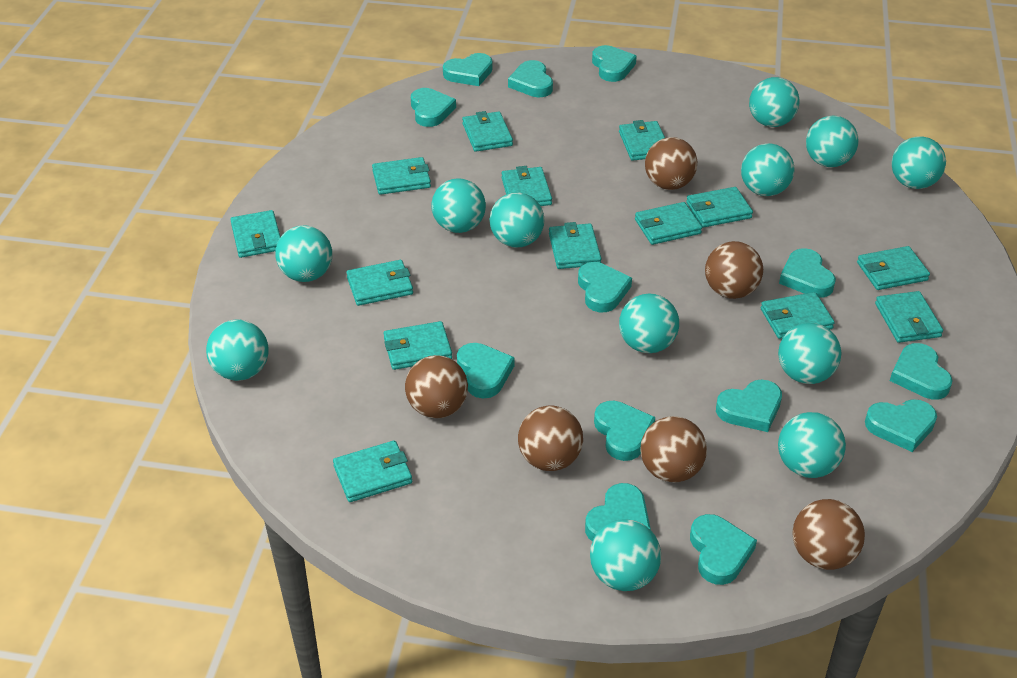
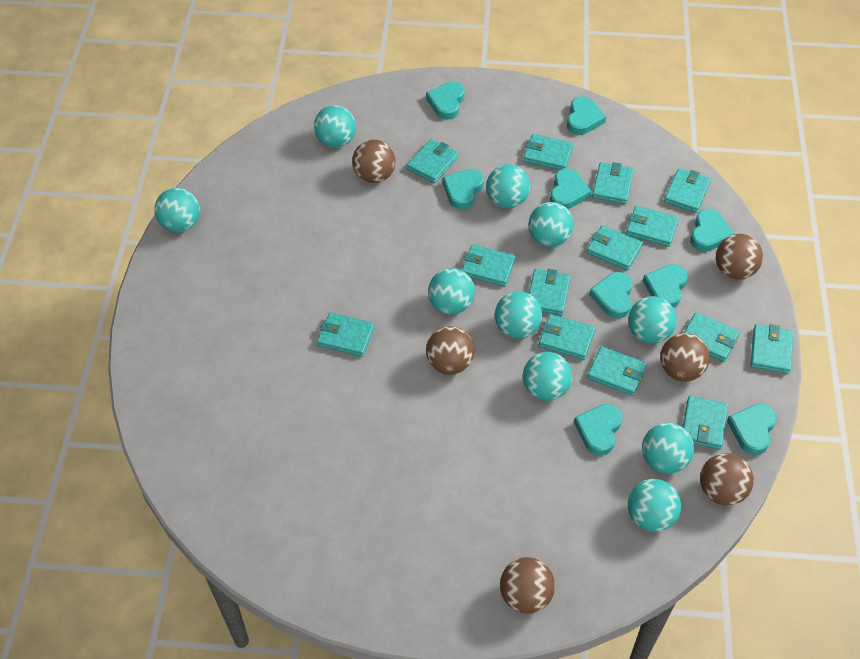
turquoise ball: [206,320,269,381] [275,225,332,282] [431,178,486,233] [490,192,544,248] [590,519,661,591] [619,294,679,353] [741,143,794,196] [749,77,799,127] [778,323,841,384] [778,412,846,478] [806,116,858,167] [891,136,946,189] = 12 -> [154,188,200,232] [314,105,356,148] [428,268,475,315] [486,164,530,208] [495,291,542,339] [523,352,572,401] [529,202,574,247] [628,296,677,344] [628,479,681,532] [642,423,694,474] = 10
turquoise heart: [411,88,456,127] [443,53,493,86] [457,343,515,398] [508,60,553,97] [578,262,632,312] [585,483,651,542] [592,45,637,82] [594,401,655,461] [690,514,757,585] [716,379,782,432] [779,248,836,298] [865,399,937,452] [890,343,953,399] = 13 -> [426,82,465,120] [443,169,484,209] [550,168,592,209] [567,96,606,135] [574,404,622,456] [589,272,633,319] [643,264,688,308] [690,209,734,252] [727,404,777,455] = 9

